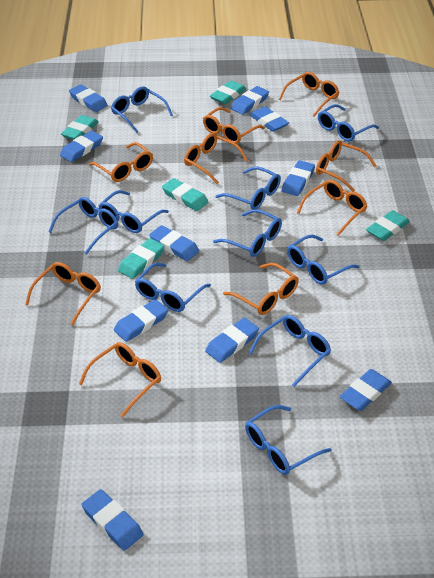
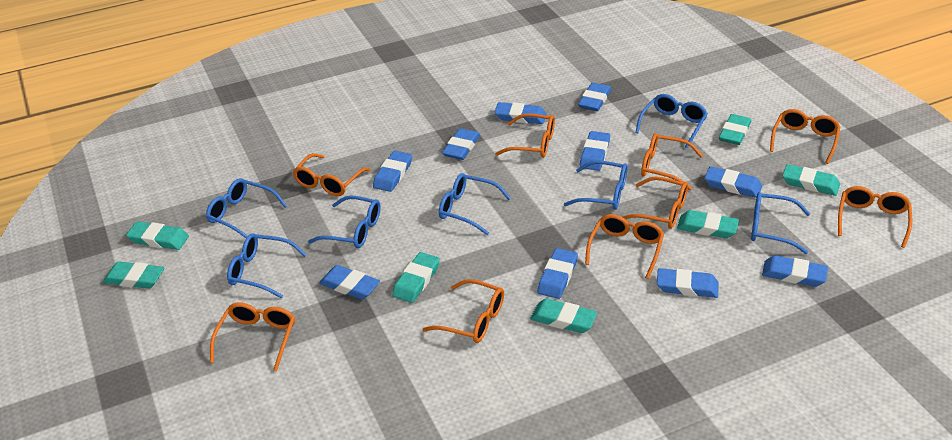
blue glasses: [48,197,118,255] [98,190,169,233] [111,87,173,133] [135,263,211,312] [213,209,282,257] [215,167,281,210] [245,405,332,475] [249,315,331,387] [287,235,359,285] [318,104,379,142] = 10 -> [206,178,287,238] [227,233,307,298] [308,195,381,248] [439,173,511,235] [564,160,627,210] [635,94,708,148] [751,192,810,254] = 7
turquoise eraser: [61,115,99,140] [118,238,165,279] [162,178,209,211] [210,81,246,104] [366,210,410,241] = 5 -> [103,262,164,289] [126,221,189,250] [392,252,440,303] [530,299,597,333] [677,210,739,238] [719,114,751,145] [782,164,840,196] = 7

